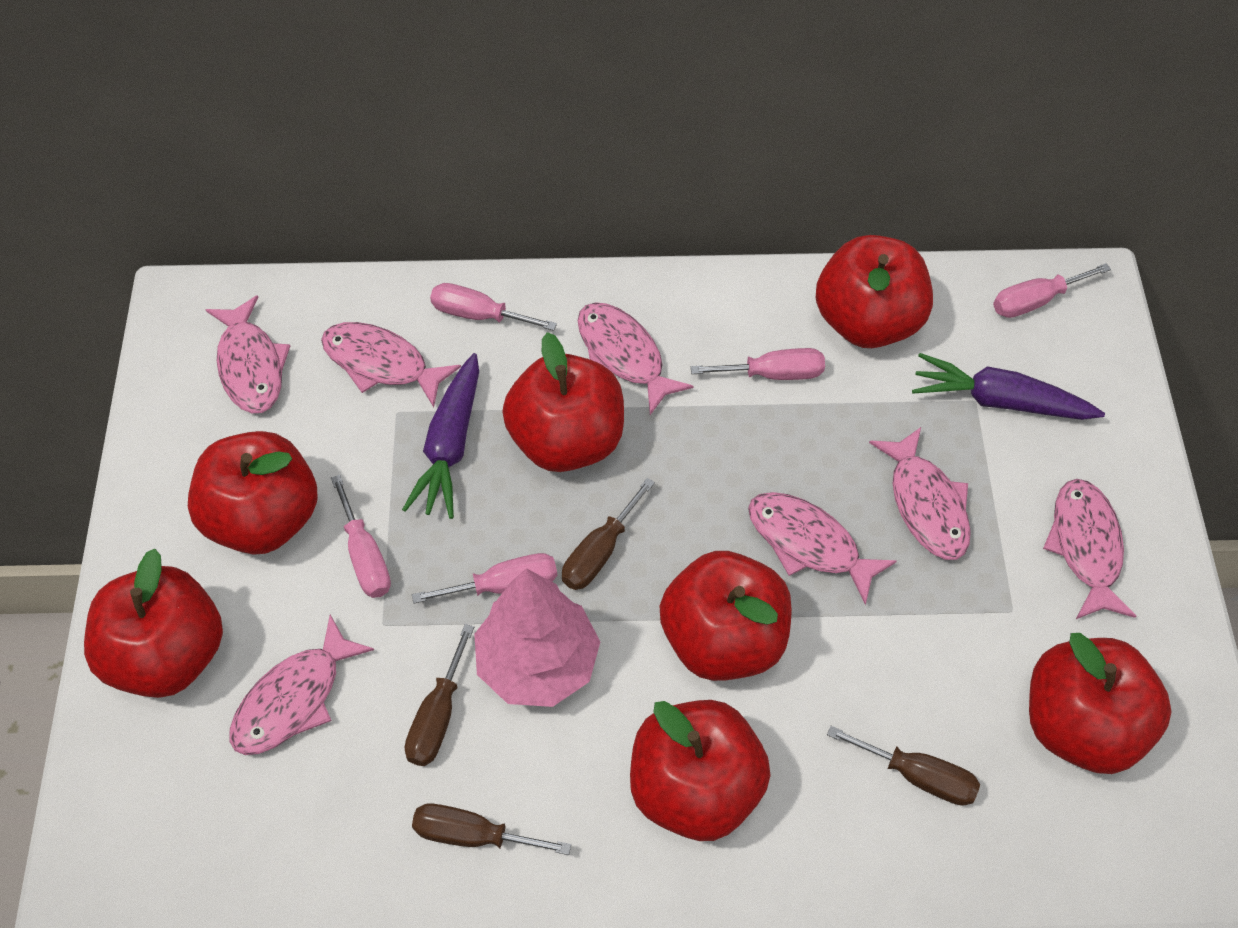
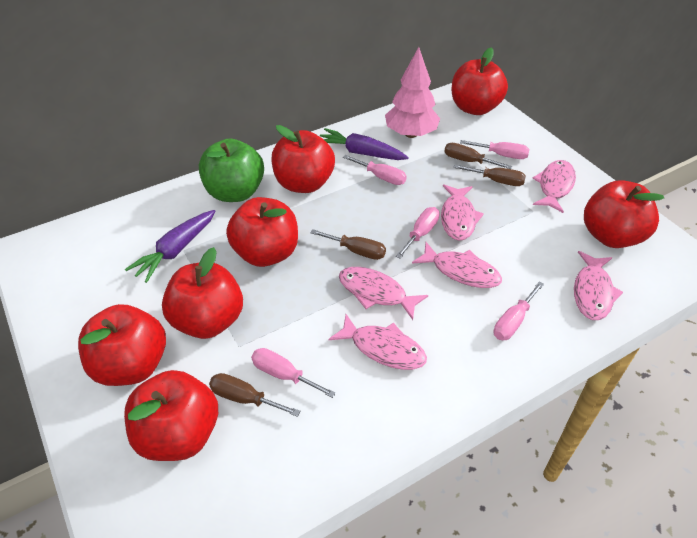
green apple: none = 0 -> [199,138,264,202] = 1
pink fish: [205,295,290,413] [230,615,374,755] [321,322,461,407] [578,302,693,415] [748,492,897,605] [869,427,971,560] [1043,479,1137,619] = 7 -> [329,314,427,370] [339,267,428,320] [412,242,502,288] [441,185,484,241] [532,160,576,213] [574,251,623,320] = 6

